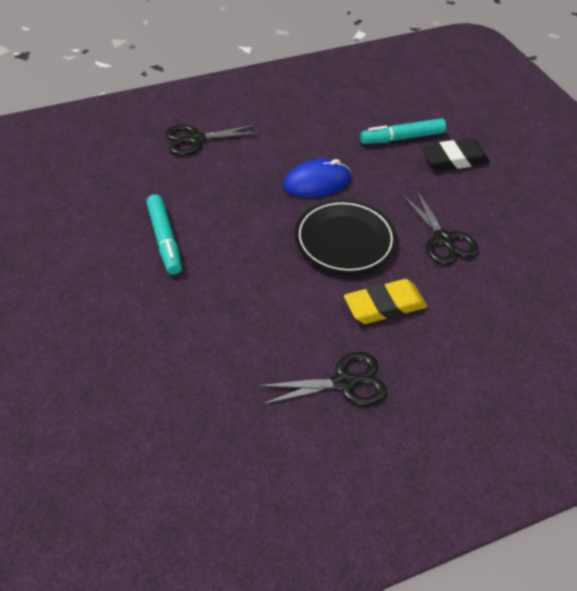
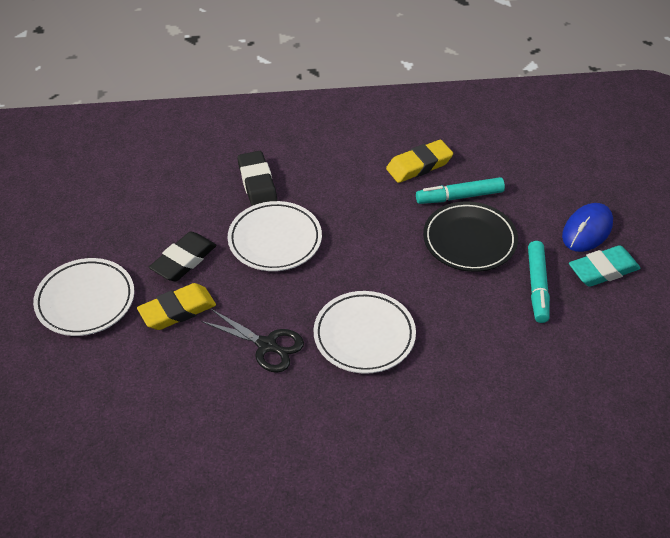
black eraser: [421,139,490,171] = 1 -> [149,232,216,281] [237,151,277,206] = 2
black scissors: [165,124,261,156] [258,352,387,406] [402,189,479,265] = 3 -> [201,309,304,373] = 1
turquoise eraser: none = 0 -> [569,245,641,287] = 1
white plate: none = 0 -> [33,258,134,336] [228,201,322,271] [314,291,416,374] = 3
yellow eraser: [344,279,427,324] = 1 -> [137,283,216,330] [386,140,453,183] = 2

